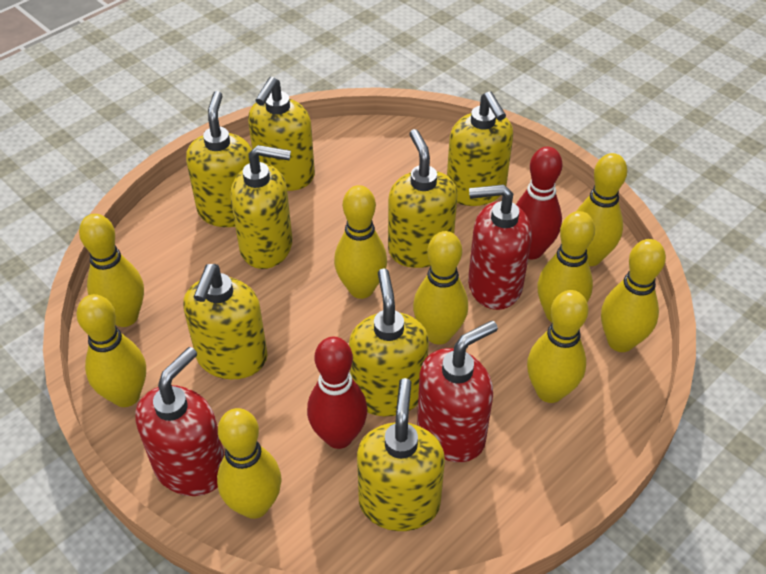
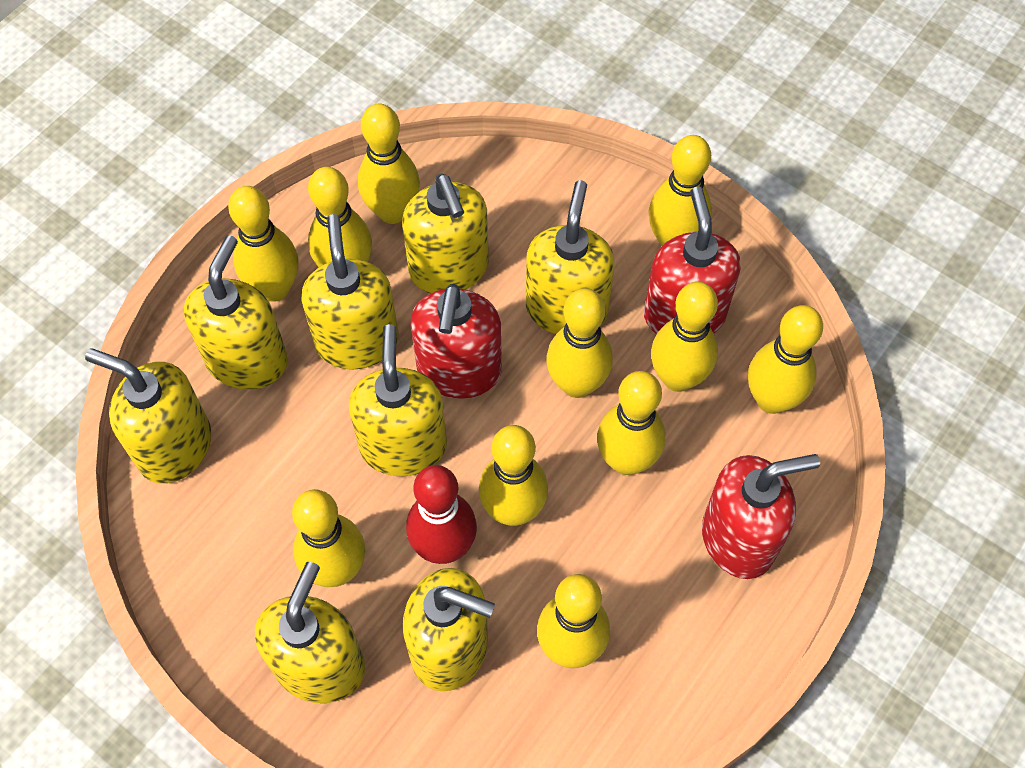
red bowling pin: [307,337,367,449] [516,147,562,259] = 2 -> [406,465,477,564] = 1
yellow bowling pin: [76,294,146,407] [79,214,144,327] [217,408,282,519] [334,185,387,299] [413,231,468,345] [527,290,588,403] [537,211,595,322] [577,153,627,266] [601,239,666,352] = 9 -> [228,186,299,302] [292,489,365,587] [308,167,372,267] [358,103,420,224] [479,425,548,526] [537,574,610,668] [546,288,613,398] [597,371,665,475] [648,135,712,246] [651,282,718,392] [748,305,823,414] = 11

